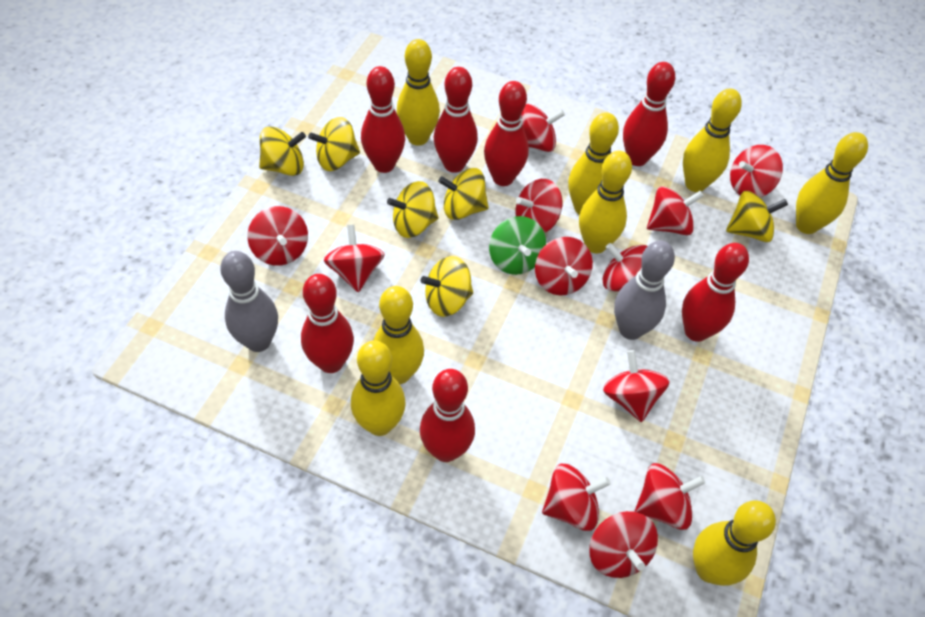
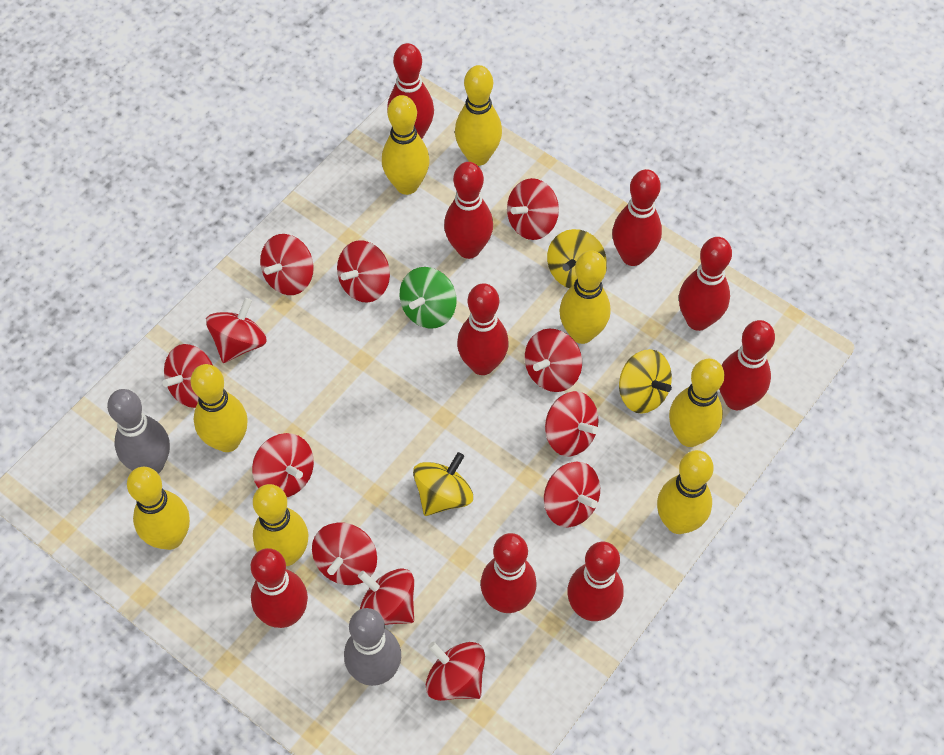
red bowling pin: [301,274,354,373] [361,66,405,173] [420,369,475,462] [434,67,478,173] [484,81,529,186] [623,62,675,166] [682,243,749,342] = 7 -> [251,548,308,628] [387,43,434,139] [444,162,493,259] [457,283,509,375] [481,533,537,613] [567,542,624,621] [612,169,662,266] [679,237,732,331] [719,320,775,410] = 9
yellow spinning top: [259,127,306,176] [308,117,360,171] [387,181,439,238] [421,256,473,317] [438,168,489,220] [726,191,788,242] = 6 -> [413,452,473,516] [547,229,607,288] [619,349,672,414] = 3

